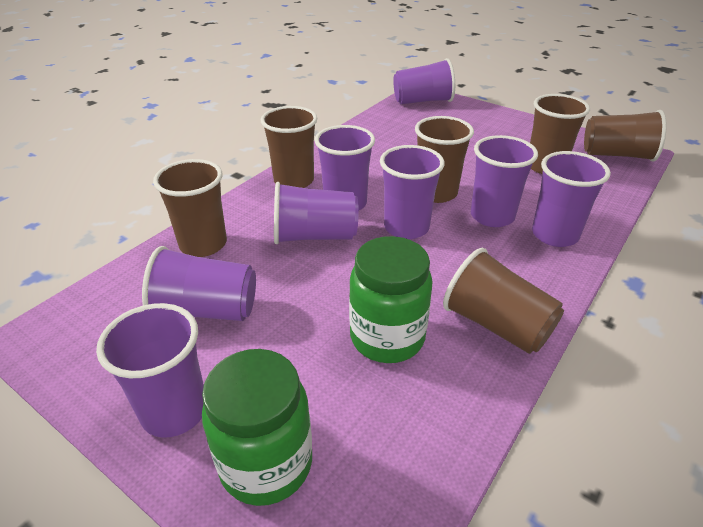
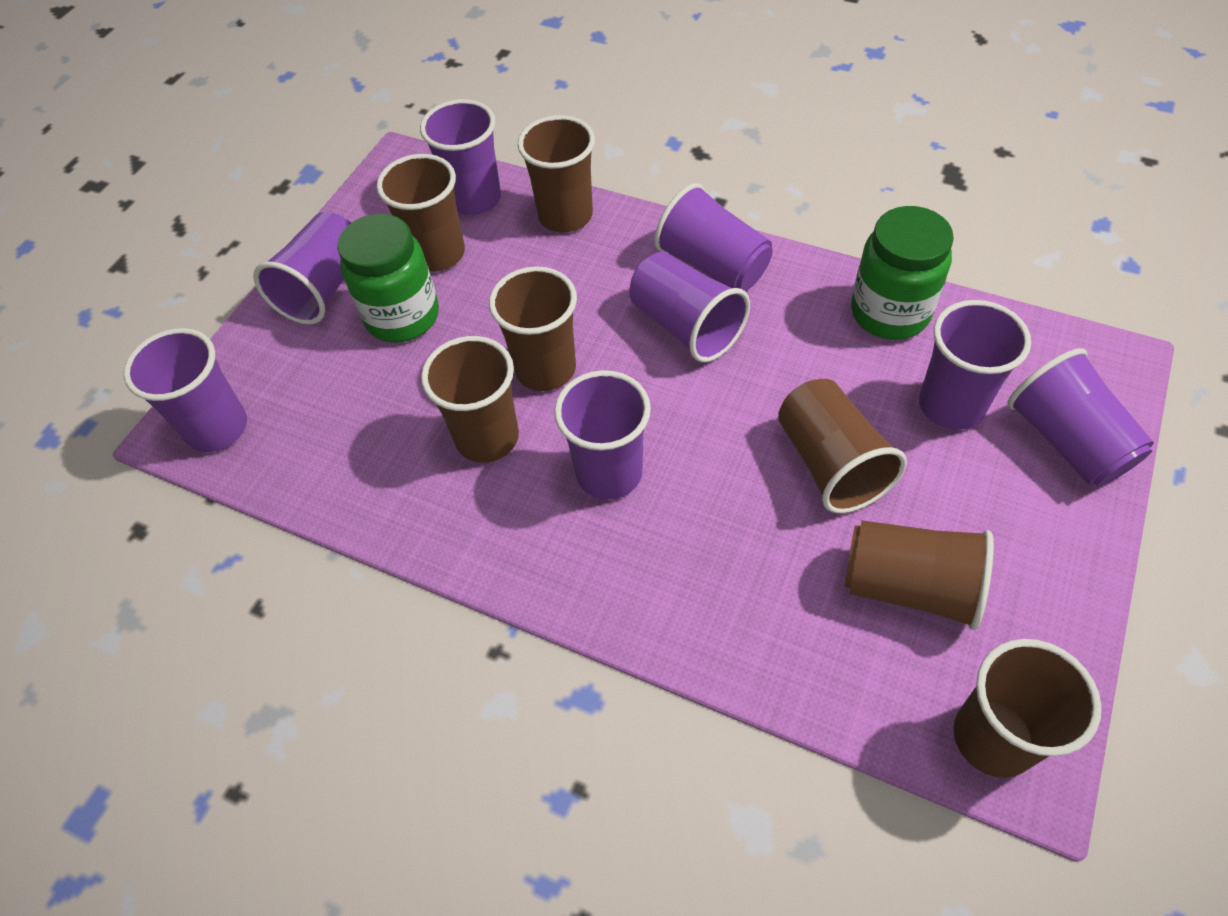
brown cup: [153,159,227,257] [261,106,317,188] [415,116,474,203] [443,248,564,354] [530,94,590,174] [584,110,667,162] = 6 -> [377,154,465,272] [421,336,519,463] [489,266,577,391] [517,115,595,232] [778,379,907,514] [845,520,994,630] [954,639,1102,778] = 7

